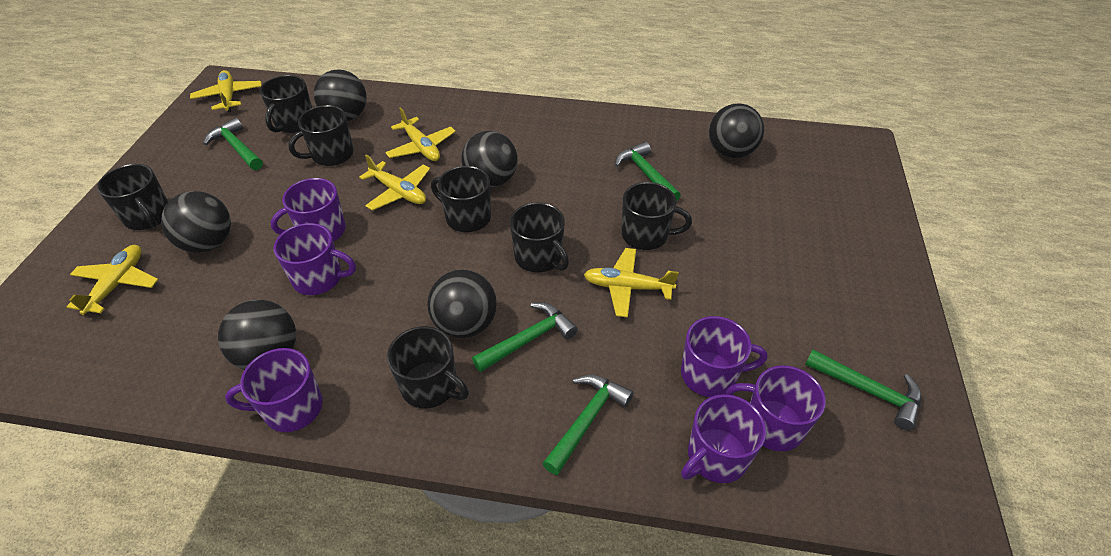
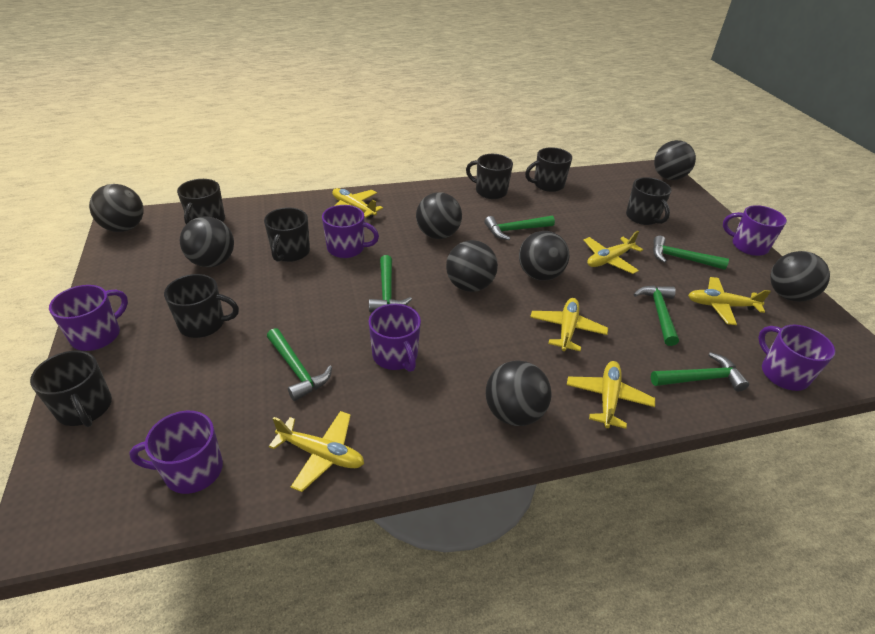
black ball: [161,191,231,253] [218,300,296,370] [314,70,367,121] [427,269,497,338] [461,131,518,188] [709,103,764,158] = 6 -> [89,184,144,232] [180,217,234,267] [416,192,462,239] [446,240,498,292] [486,360,551,426] [519,231,569,281] [654,140,696,180] [770,251,830,302] = 8
green hammer: [203,118,263,170] [472,302,578,372] [543,374,634,475] [615,142,681,201] [805,349,921,430] = 5 -> [267,328,332,401] [369,255,412,312] [484,215,555,240] [634,285,679,346] [651,352,749,391] [653,236,729,270] = 6
yellow plane: [67,245,158,315] [190,70,262,112] [359,155,430,211] [385,107,456,161] [584,248,679,318] = 5 -> [269,411,364,492] [332,188,383,218] [530,298,608,351] [567,361,655,429] [584,231,643,274] [688,277,771,325] = 6

